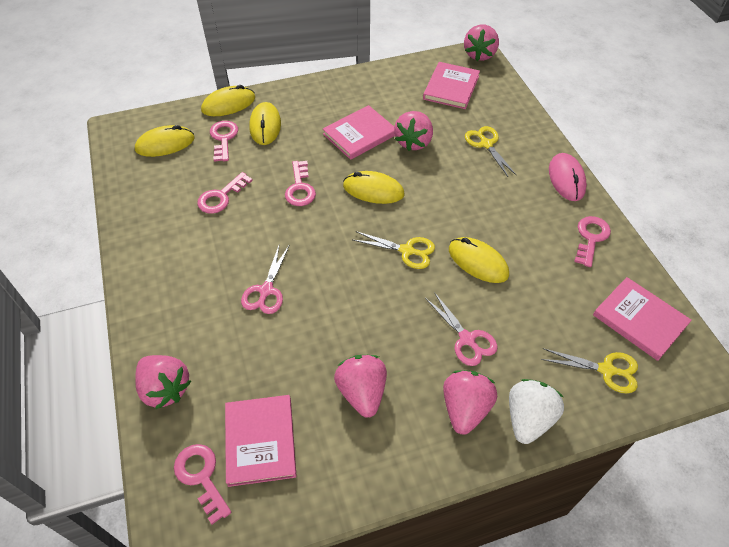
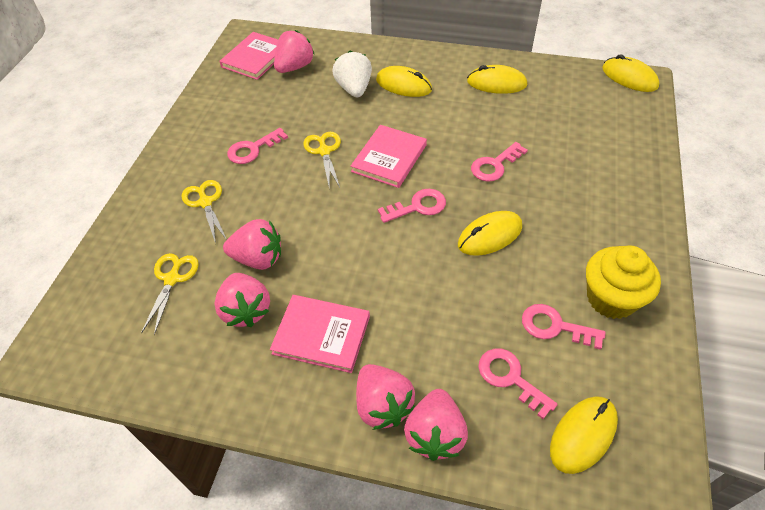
pink book: [225,395,297,487] [323,105,395,160] [423,62,480,109] [593,277,692,361] = 4 -> [219,32,278,80] [270,295,370,373] [351,125,427,188] = 3
pink mouse: [549,153,587,201] = 1 -> none = 0
pink scissors: [241,246,289,314] [425,292,498,366] = 2 -> none = 0
yellow cupcake: none = 0 -> [586,245,661,319] = 1

